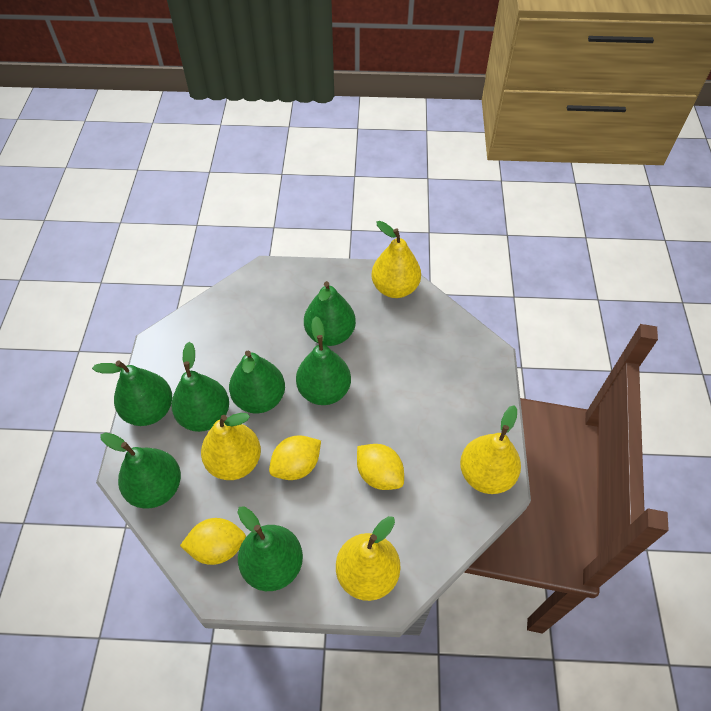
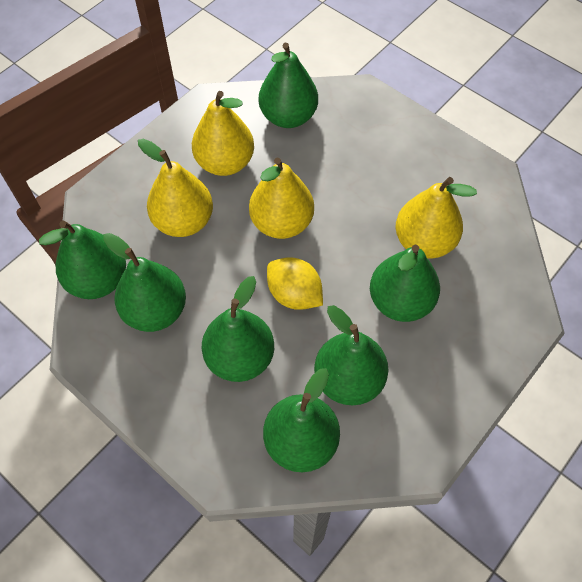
yellow lemon: [180,518,246,565] [269,435,321,480] [357,444,404,490] = 3 -> [267,257,323,310] = 1

